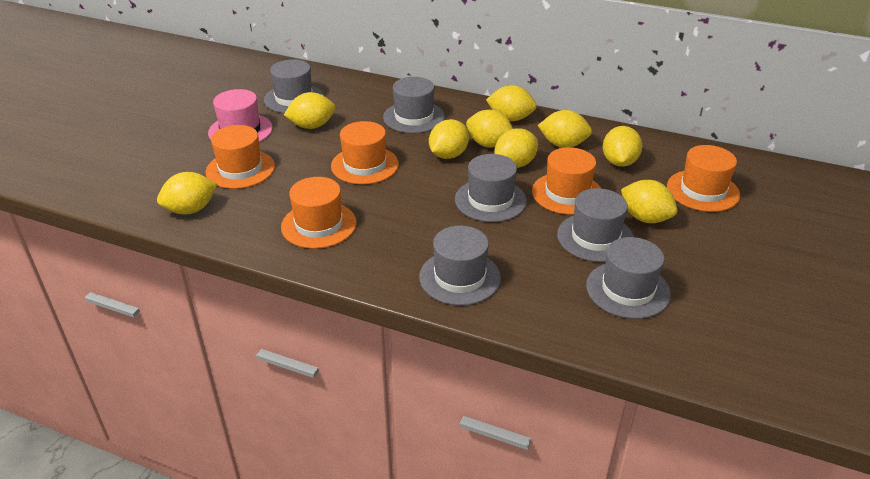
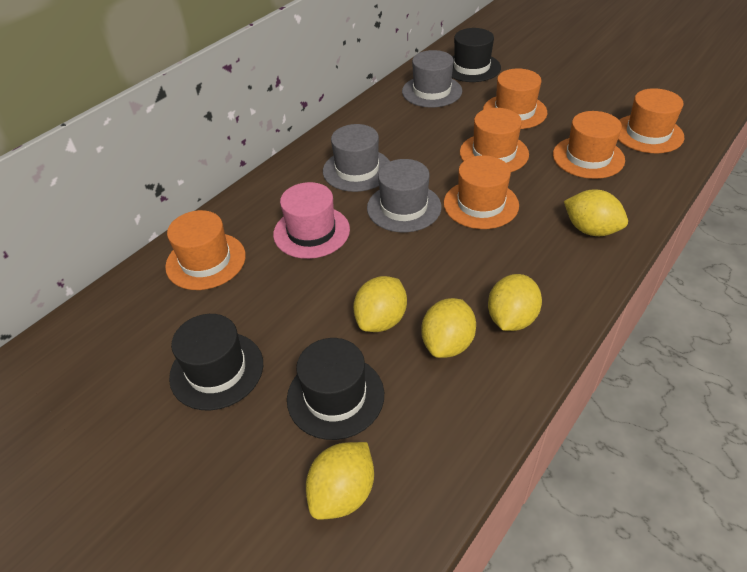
black hat: none = 0 -> [169,314,263,410] [287,338,384,440] [452,28,501,82] = 3
grey hat: [264,59,324,113] [383,77,445,133] [419,226,501,306] [455,154,527,222] [557,188,634,262] [586,237,671,319] = 6 -> [323,124,390,192] [367,159,441,232] [402,50,462,108] = 3
orange hat: [205,125,275,189] [281,177,356,249] [331,121,399,185] [532,147,601,215] [667,145,740,212] = 5 -> [165,210,246,290] [444,155,519,229] [460,108,529,172] [483,68,547,129] [553,111,625,179] [618,88,684,153] = 6
yellow lemon: [157,172,217,214] [284,92,335,129] [429,119,469,159] [466,110,513,148] [486,85,537,121] [494,129,538,168] [538,110,592,148] [603,126,642,167] [621,180,677,223] = 9 -> [306,442,374,520] [353,276,407,332] [421,298,476,358] [488,274,542,331] [564,189,628,236] = 5

